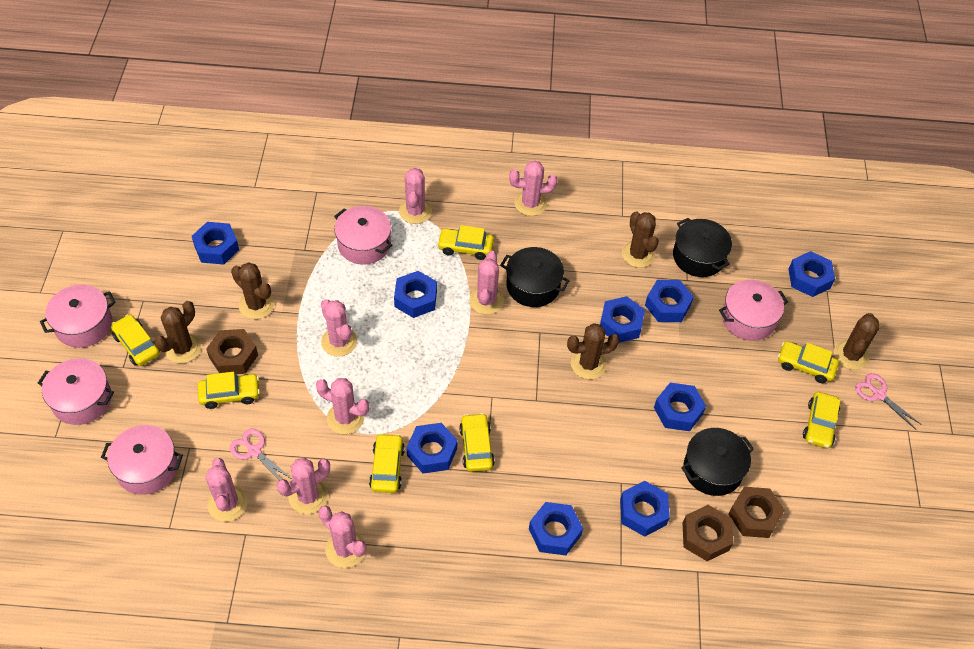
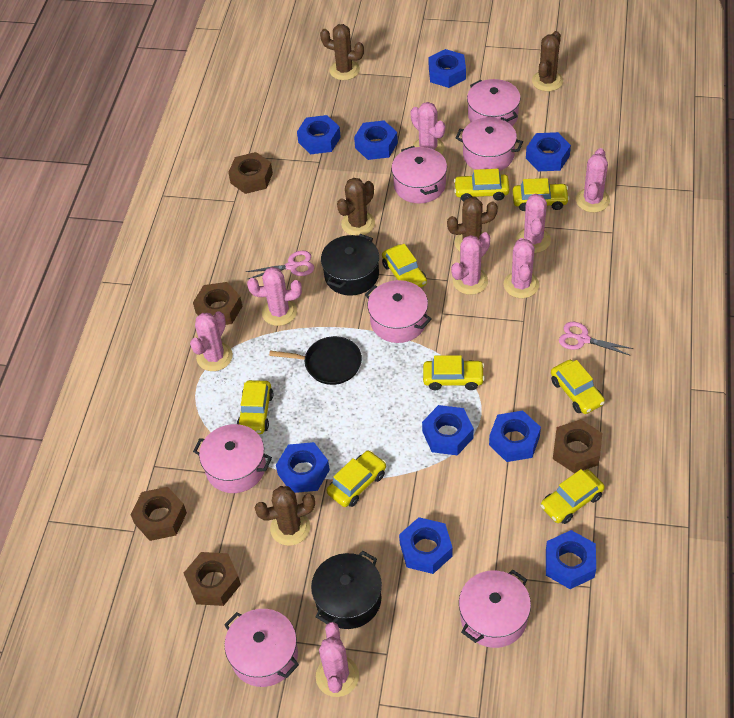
black pan: none = 0 -> [269,336,362,385] = 1
black pot: [501,247,570,307] [673,218,732,277] [681,428,754,496] = 3 -> [311,551,382,629] [321,234,379,296] = 2
brown nut: [206,329,258,374] [683,505,733,561] [729,487,785,538] = 3 -> [130,487,187,541] [184,552,241,606] [193,282,242,325] [228,152,273,194] [553,419,602,473] = 5
pink pot: [38,358,114,425] [40,285,116,348] [101,425,183,495] [334,206,393,265] [719,280,788,341] = 5 -> [193,424,272,493] [224,609,299,687] [365,280,432,343] [391,146,447,203] [456,117,523,171] [459,570,531,648] [467,79,521,126] = 7
yellow car: [111,314,160,366] [198,372,260,409] [369,433,405,493] [437,225,494,260] [459,413,495,472] [778,341,839,383] [803,392,840,448] = 7 -> [237,380,273,434] [327,450,386,507] [382,244,427,288] [423,355,485,390] [454,169,509,201] [513,178,569,211] [541,469,605,524] [551,360,605,414] = 8

